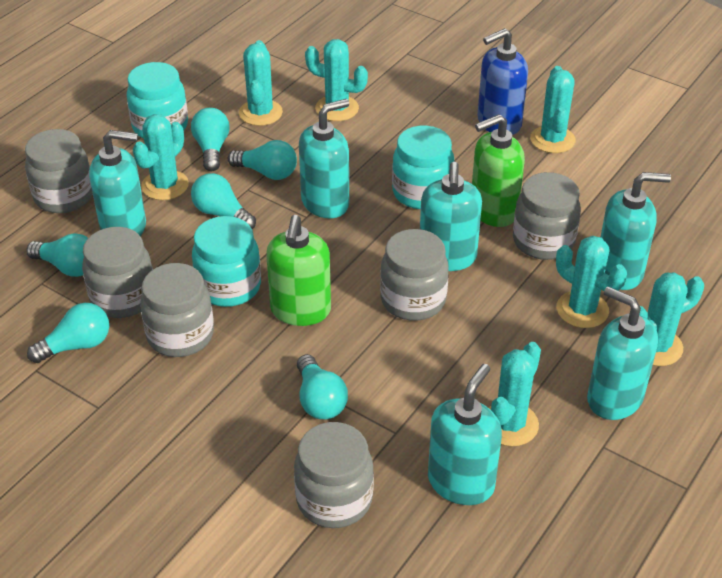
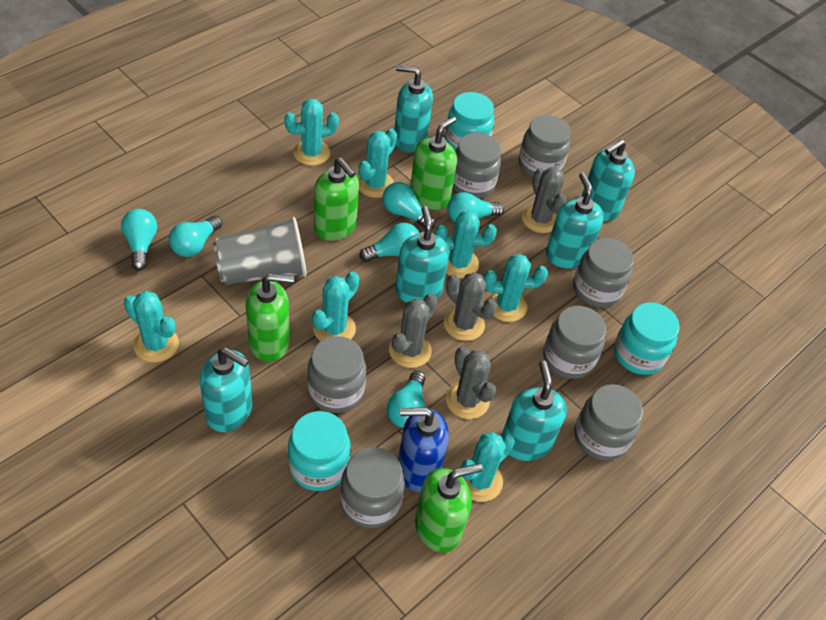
green soap dispenser: [266,215,331,326] [472,114,525,227] = 2 -> [246,274,294,362] [314,158,359,241] [410,116,457,210] [415,463,483,553] = 4
grey cactus: none = 0 -> [389,293,437,368] [444,272,497,341] [446,347,496,419] [522,167,567,233] = 4
grey cup: none = 0 -> [213,217,307,285] = 1
grey jar: [25,129,93,213] [82,227,153,318] [140,263,214,357] [294,422,374,528] [380,229,449,321] [513,172,581,260] = 6 -> [307,336,366,413] [340,447,405,528] [453,133,501,198] [519,115,571,177] [543,306,606,379] [573,238,634,308] [574,384,643,461] = 7

